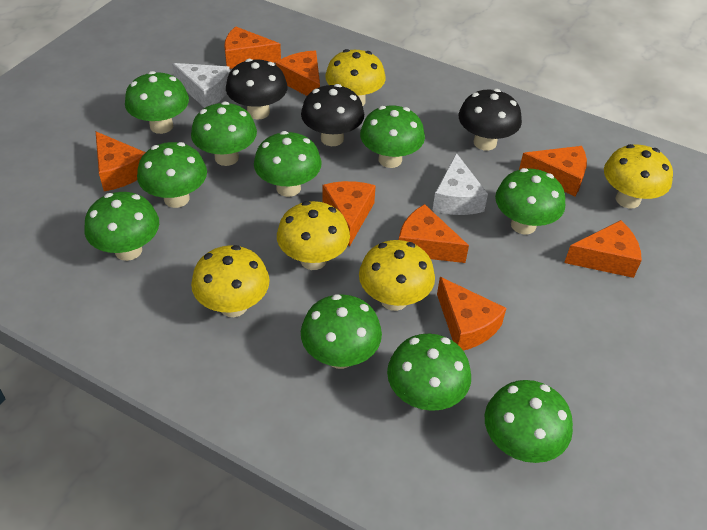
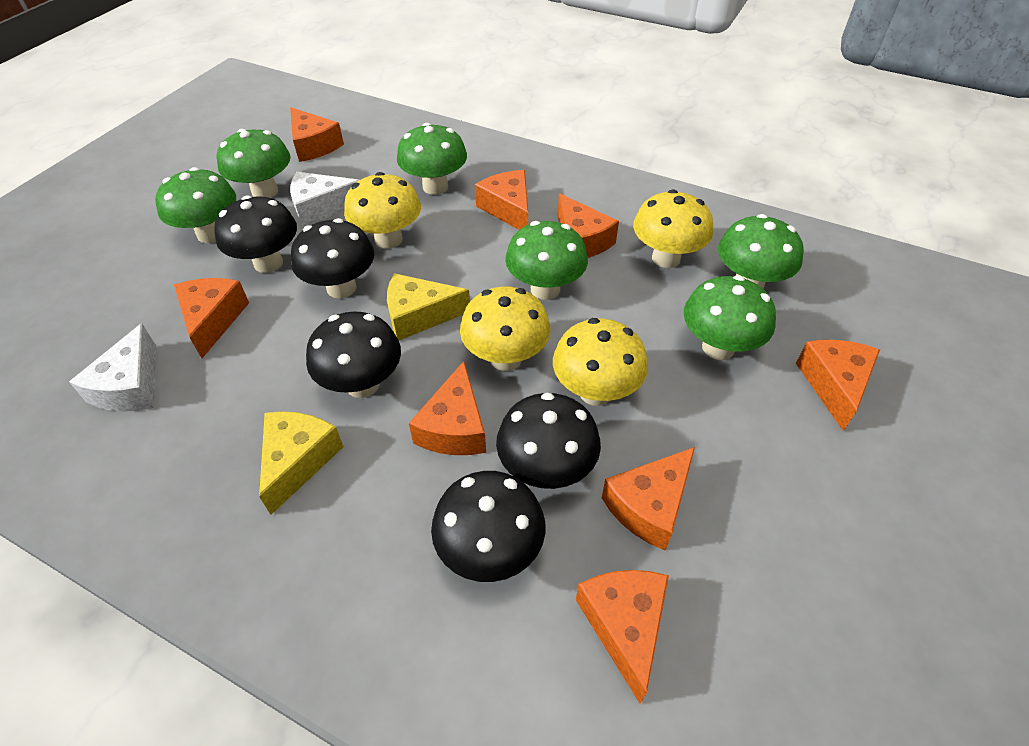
black mushroom: [226,59,288,119] [301,84,364,146] [459,89,522,151] = 3 -> [214,195,297,273] [291,218,374,298] [306,311,401,398] [431,471,545,582] [496,393,601,489] = 5
green mushroom: [84,192,159,261] [125,71,189,134] [137,142,207,208] [191,101,257,166] [254,131,322,197] [301,294,382,369] [360,106,425,168] [387,334,471,411] [485,380,573,463] [495,168,565,234] = 10 -> [155,167,236,243] [217,129,291,198] [397,123,467,195] [505,221,588,300] [684,276,776,360] [718,214,804,289] = 6
yellow cheese: none = 0 -> [259,411,344,515] [387,273,470,340] = 2
yellow mushroom: [191,245,270,317] [277,201,350,270] [325,49,386,106] [359,240,435,311] [604,144,673,209] = 5 -> [344,172,421,249] [460,287,551,371] [553,318,648,406] [633,189,713,268] = 4

